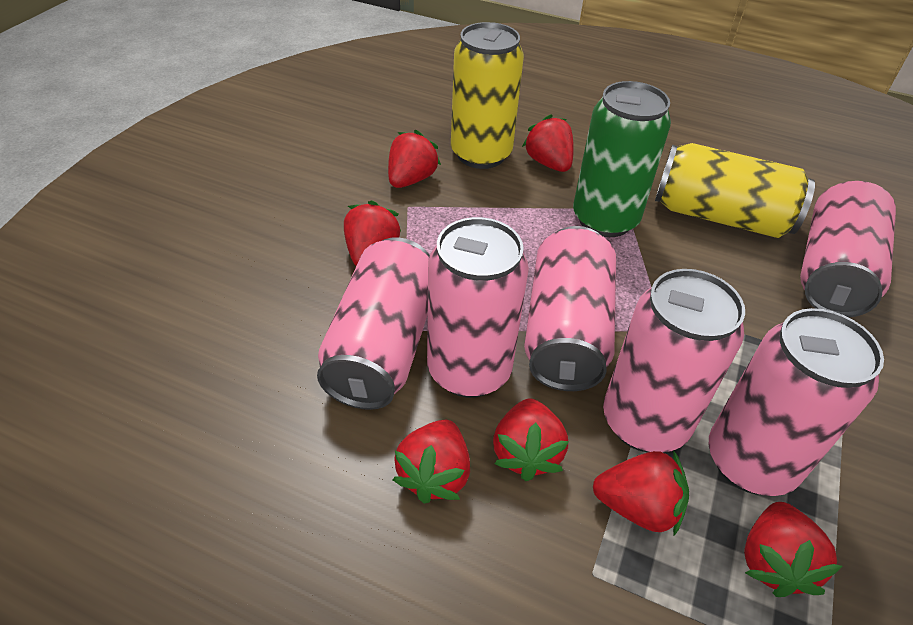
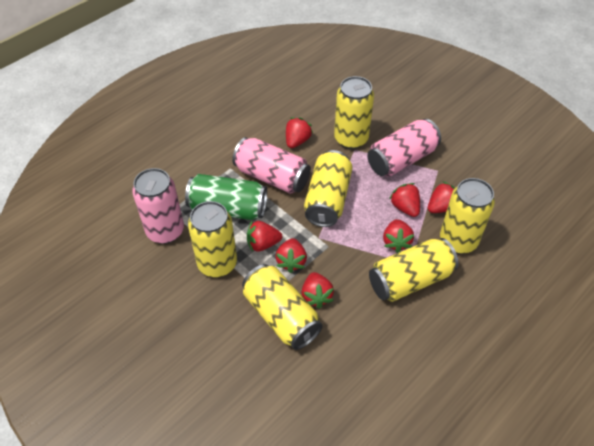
pink can: [317,237,430,410] [427,217,529,398] [524,226,616,391] [603,269,745,452] [709,308,884,496] [800,181,896,317] = 6 -> [132,168,184,244] [232,137,311,194] [367,119,441,177] = 3
yellow can: [451,22,524,169] [655,143,815,238] = 2 -> [188,201,237,277] [242,264,323,350] [304,150,352,227] [334,76,374,149] [369,238,459,302] [440,178,495,254] = 6

